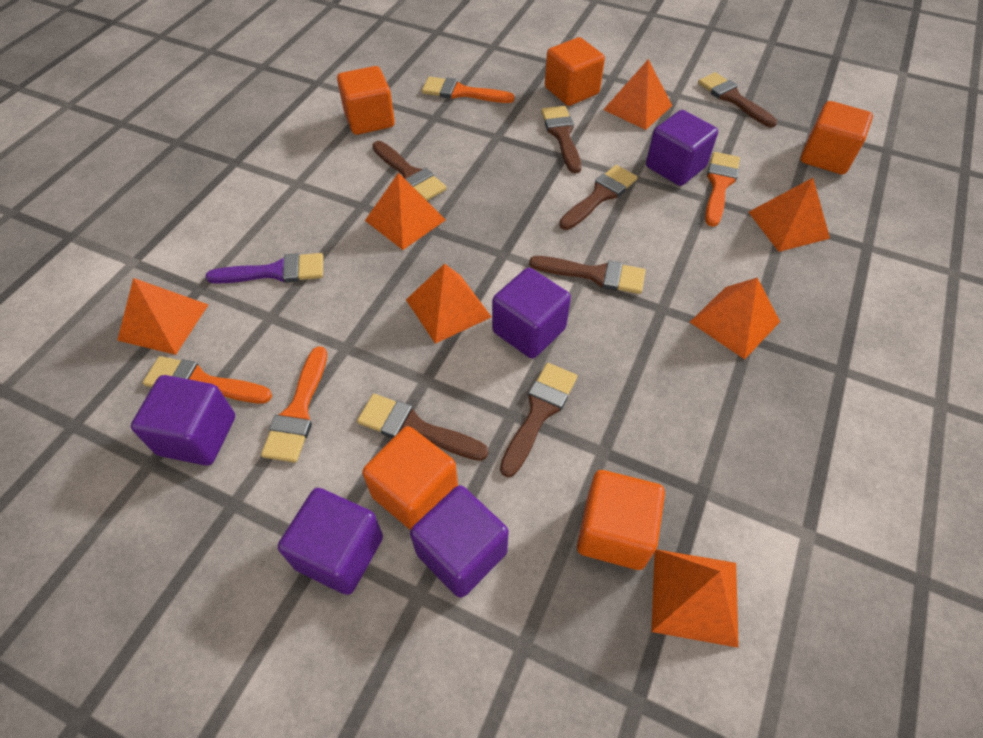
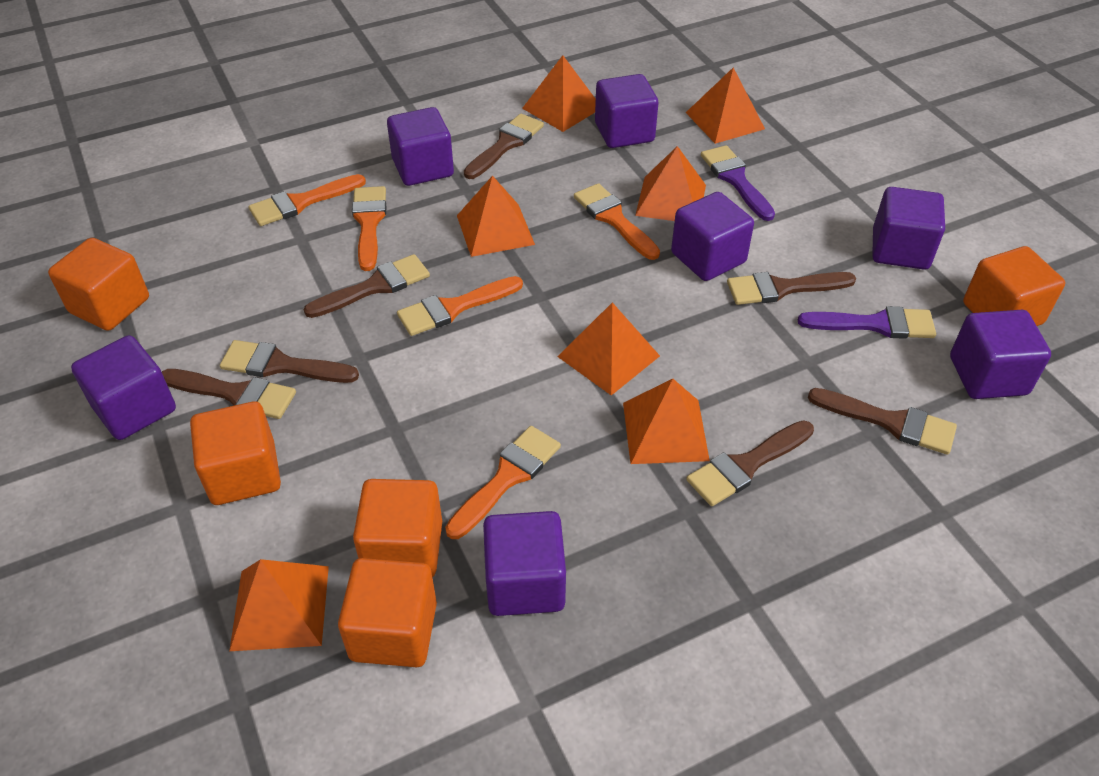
orange brush: [143,356,272,403] [261,346,327,463] [422,77,515,103] [705,152,740,227] = 4 -> [248,174,366,226] [352,186,386,271] [397,276,523,336] [445,426,561,539] [574,183,660,260] = 5
purple brush: [206,253,323,284] = 1 -> [701,145,775,221] [798,306,936,339] = 2
purple cube: [131,375,235,466] [278,488,383,595] [410,485,509,598] [492,268,571,359] [646,110,718,186] = 5 -> [71,335,176,440] [387,107,454,186] [483,511,566,616] [595,74,658,148] [671,192,754,281] [872,187,945,270] [950,310,1051,399] = 7

